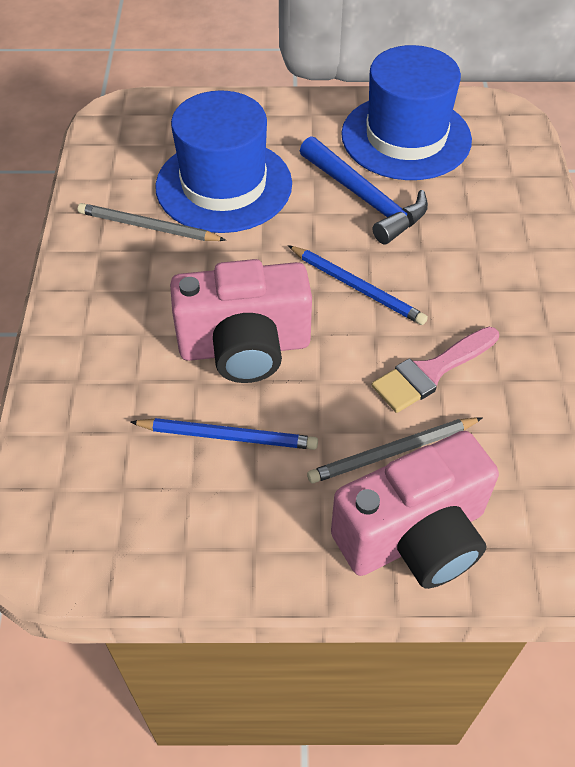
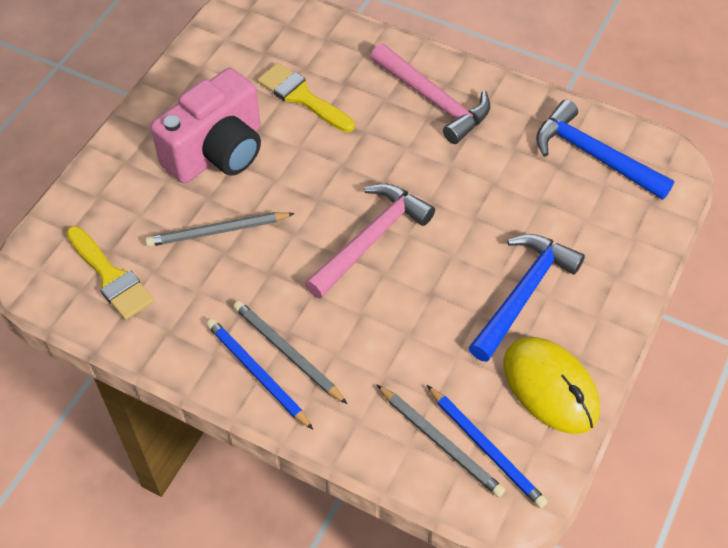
blue hammer: [300,136,428,244] = 1 -> [469,234,585,362] [536,100,674,200] = 2
blue hat: [155,90,292,233] [341,45,472,180] = 2 -> none = 0
grey pencil: [78,203,226,241] [307,417,482,483] = 2 -> [145,212,295,247] [233,301,347,404] [377,385,505,497] = 3
pink brush: [372,327,499,413] = 1 -> none = 0
pink camera: [170,259,312,383] [331,431,499,589] = 2 -> [150,68,261,183] = 1
pink hammer: none = 0 -> [305,184,435,299] [371,43,490,144] = 2
yellow brush: none = 0 -> [66,226,154,320] [257,63,355,132] = 2
yellow mouse: none = 0 -> [504,337,600,434] = 1

